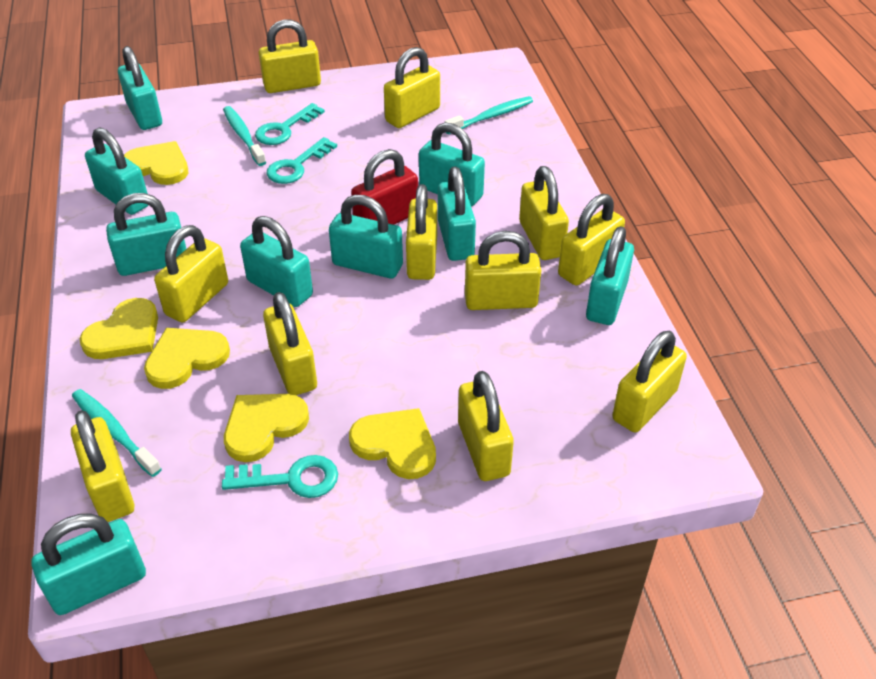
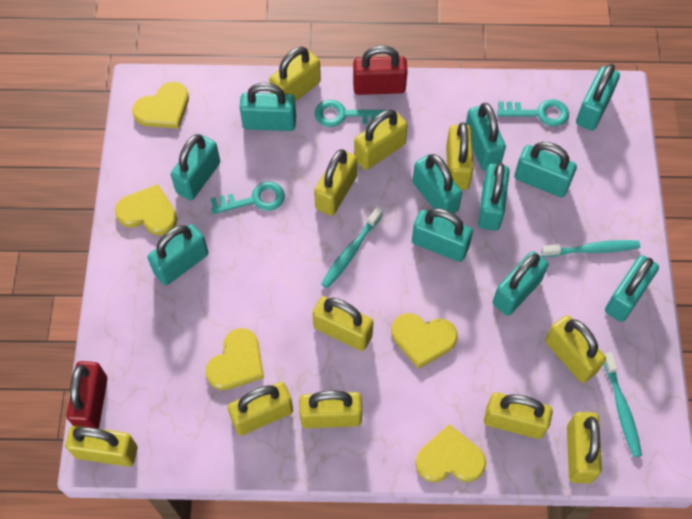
red padlock: [351,149,418,225] = 1 -> [66,361,108,429] [353,45,408,95] = 2
turquoise padlock: [31,513,146,615] [85,127,149,215] [106,193,187,276] [118,46,162,130] [240,216,313,307] [329,195,403,279] [419,122,485,206] [438,166,476,261] [586,226,634,325] = 9 -> [147,224,208,285] [171,134,220,200] [240,83,296,131] [412,208,473,262] [413,154,462,214] [466,103,506,170] [478,163,510,231] [493,251,548,316] [514,142,577,197] [576,64,620,130] [605,255,659,322] = 11

